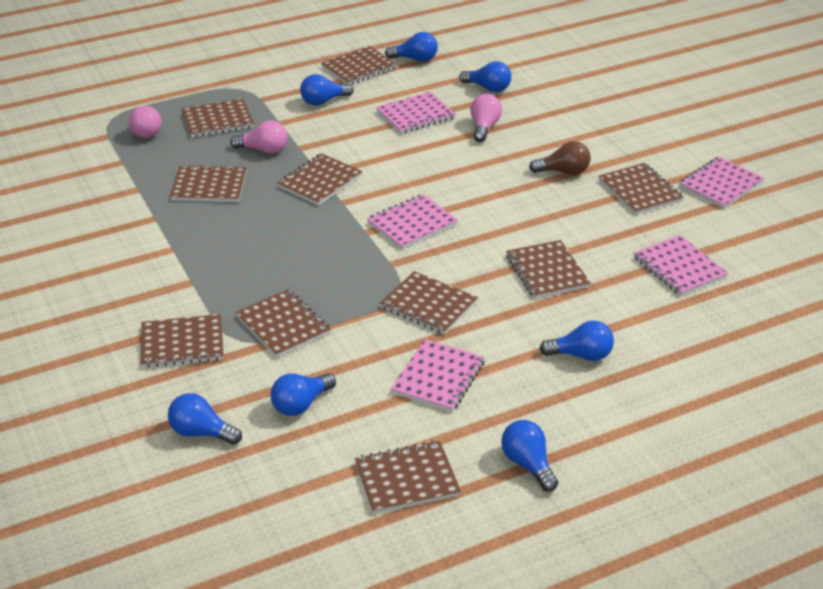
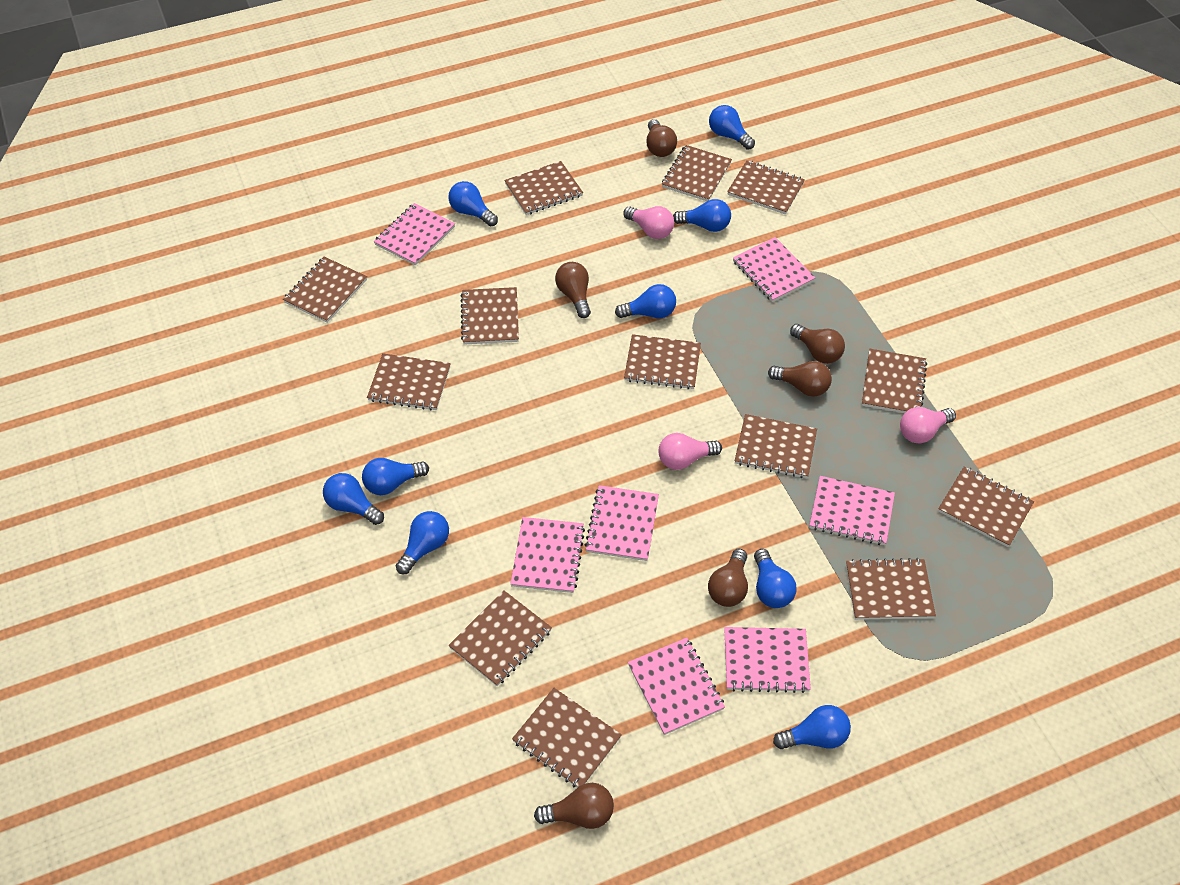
blue light bulb: [168,393,242,445] [271,373,336,416] [300,74,353,106] [385,32,438,62] [459,61,511,92] [501,420,558,492] [540,320,614,361] = 7 -> [323,473,384,525] [362,458,429,495] [396,511,449,574] [448,181,498,226] [615,284,676,318] [673,199,731,232] [709,105,755,150] [754,549,796,608] [773,705,851,749] = 9
brown light bulb: [529,141,591,175] = 1 -> [534,783,614,829] [555,262,591,318] [646,119,677,157] [708,549,748,607] [768,361,832,397] [790,324,845,364] = 6
brown notebook: [141,314,224,368] [170,165,247,202] [181,99,254,138] [235,289,331,357] [277,153,363,206] [321,46,397,85] [355,440,461,514] [380,271,478,334] [506,240,591,299] [599,163,683,215] = 10 -> [283,257,367,323] [367,353,451,411] [448,590,552,686] [460,287,519,345] [504,161,583,215] [512,688,622,788] [624,334,701,390] [662,145,732,201] [727,160,805,215] [735,414,817,478] [846,558,936,620] [862,349,927,413] [938,466,1034,547] = 13
pink notebook: [367,194,458,249] [376,92,456,134] [391,339,485,412] [634,235,728,296] [679,157,764,209] = 5 -> [374,203,455,266] [510,517,585,593] [585,485,659,561] [628,638,725,735] [724,627,811,693] [733,237,816,302] [809,476,895,545] = 7

